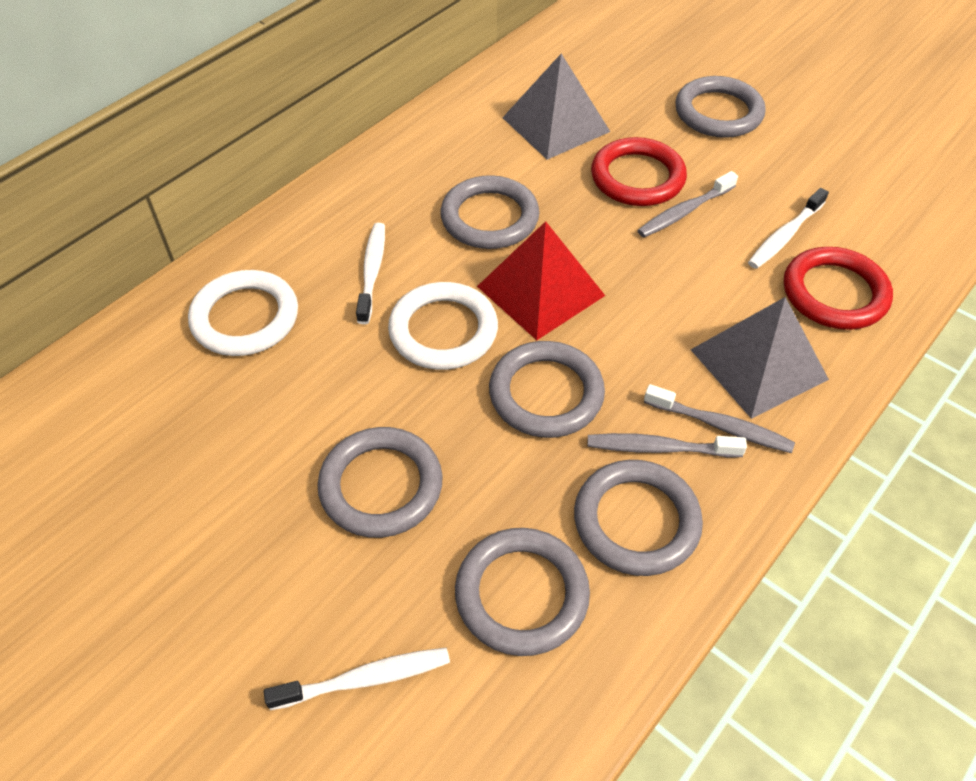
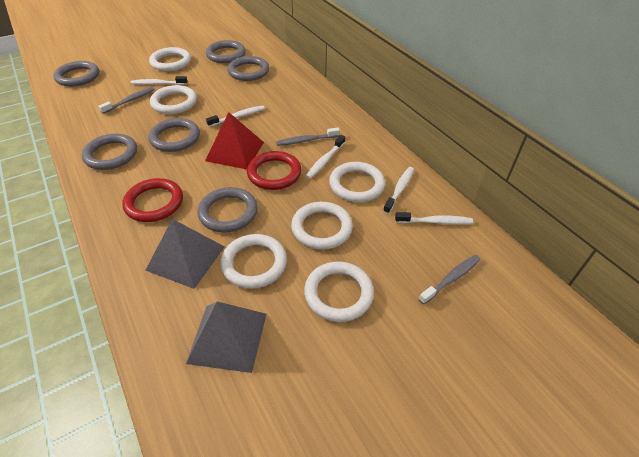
white ring: [188,270,298,356] [388,282,498,370] = 2 -> [149,47,191,71] [150,85,197,114] [221,234,287,289] [291,202,353,250] [304,262,374,322] [329,162,385,202] = 6
white toothbrush: [264,648,450,710] [356,223,385,324] [748,188,829,269] = 3 -> [131,76,188,85] [206,105,265,127] [306,135,345,179] [383,167,414,214] [395,212,473,225] = 5

